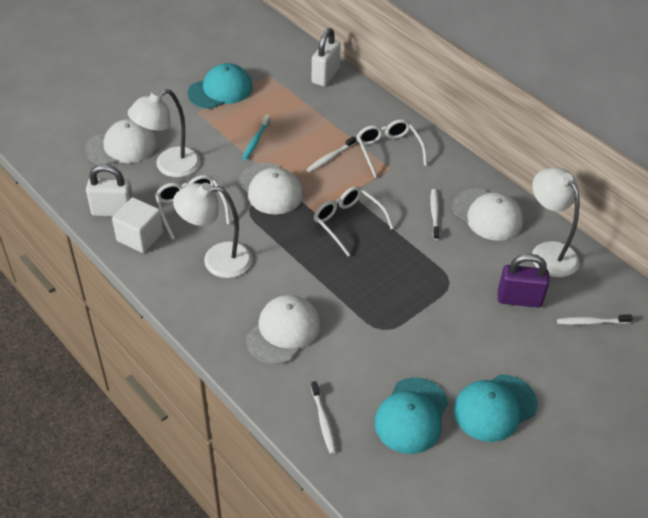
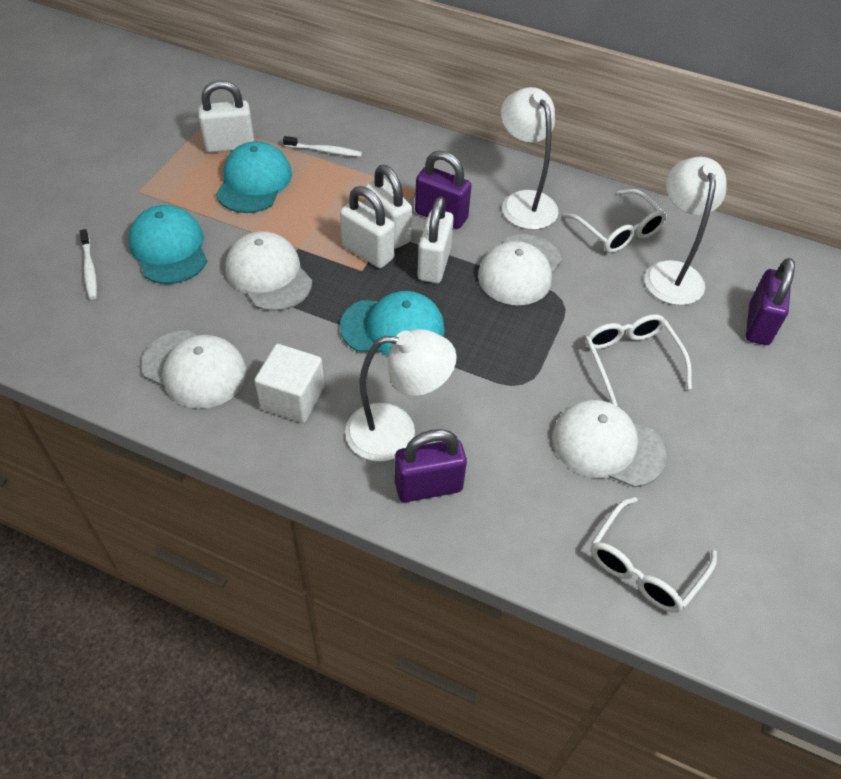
purple padlock: [498,254,550,308] = 1 -> [395,429,467,502] [415,151,472,229] [746,258,795,345] = 3
turquoise toothbrush: [242,115,270,160] = 1 -> none = 0
white padlock: [86,164,133,217] [312,28,341,86] = 2 -> [198,80,254,153] [340,186,395,268] [365,165,412,249] [417,197,454,283] = 4
white toothbrush: [307,136,356,172] [311,381,336,454] [430,189,439,240] [557,315,633,325] = 4 -> [80,229,97,300] [283,136,362,157] = 2

